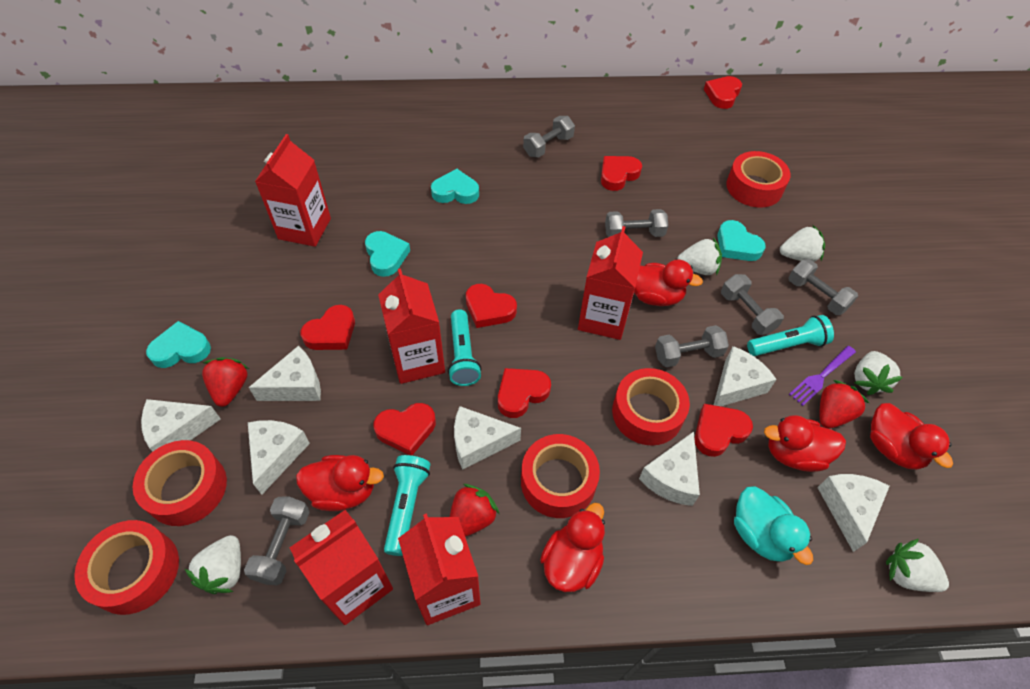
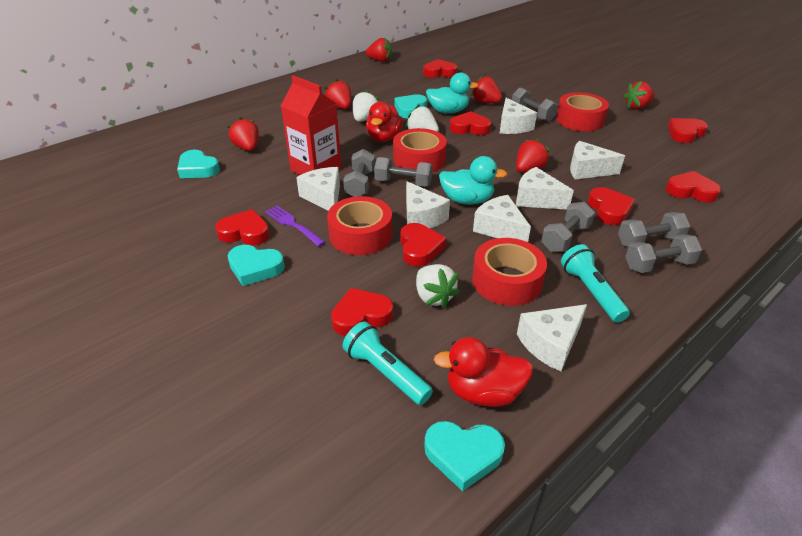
red carton: [255,134,331,247] [289,510,393,625] [378,268,445,384] [398,513,481,625] [578,226,643,340] = 5 -> [281,75,341,175] = 1
red duck: [296,455,384,511] [540,503,605,592] [634,259,703,306] [764,415,846,472] [870,403,953,470] = 5 -> [366,102,403,142] [434,337,533,407] = 2
red heart: [301,305,355,350] [373,403,436,456] [466,284,517,328] [498,368,551,418] [601,156,642,191] [695,404,753,457] [704,76,742,109] = 7 -> [215,209,270,245] [331,288,393,336] [400,223,446,267] [423,59,457,78] [450,111,491,135] [588,187,635,225] [666,171,721,202] [668,118,708,143] = 8
red strawberry: [202,357,249,407] [450,484,499,537] [820,380,869,429] = 3 -> [227,117,259,151] [325,79,352,109] [366,37,392,62] [471,75,502,103] [516,138,550,173] [623,81,655,109] = 6
red tape: [74,520,179,615] [133,440,227,526] [521,434,600,518] [612,368,690,446] [726,151,791,208] = 5 -> [327,196,392,255] [393,128,447,172] [472,238,547,306] [556,92,609,131] = 4
turquoise duck: [734,486,813,565] = 1 -> [426,72,479,114] [439,156,507,205] = 2
turquoise flashlight: [384,455,431,556] [448,309,481,386] [747,315,834,356] = 3 -> [342,321,433,405] [561,244,630,323] = 2
white strawberry: [184,535,241,594] [677,238,722,275] [780,225,825,262] [854,351,903,395] [886,539,949,592] = 5 -> [353,90,379,122] [406,105,439,132] [416,264,460,308] = 3

